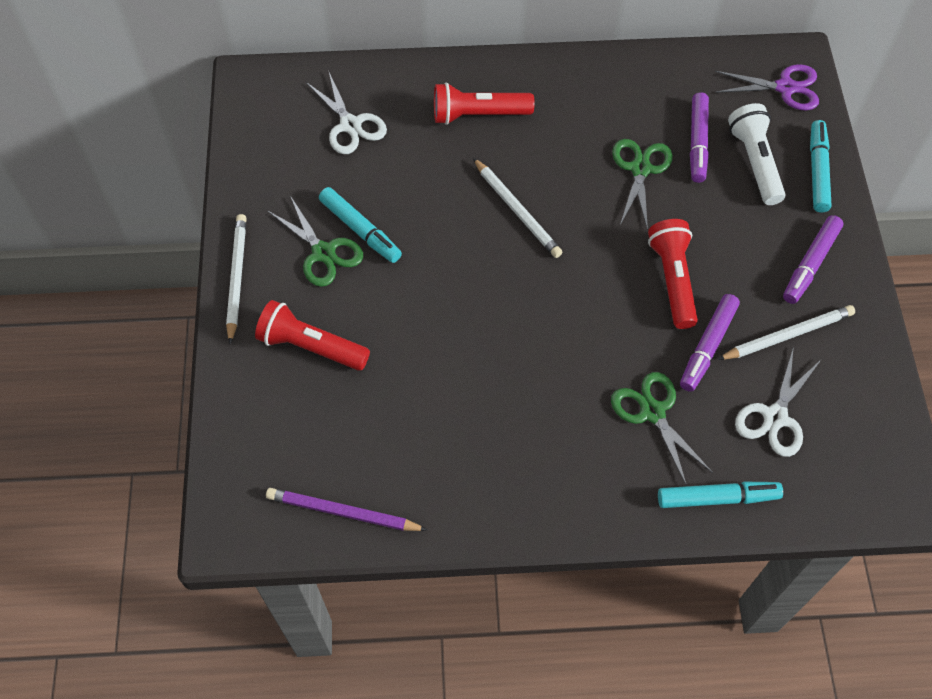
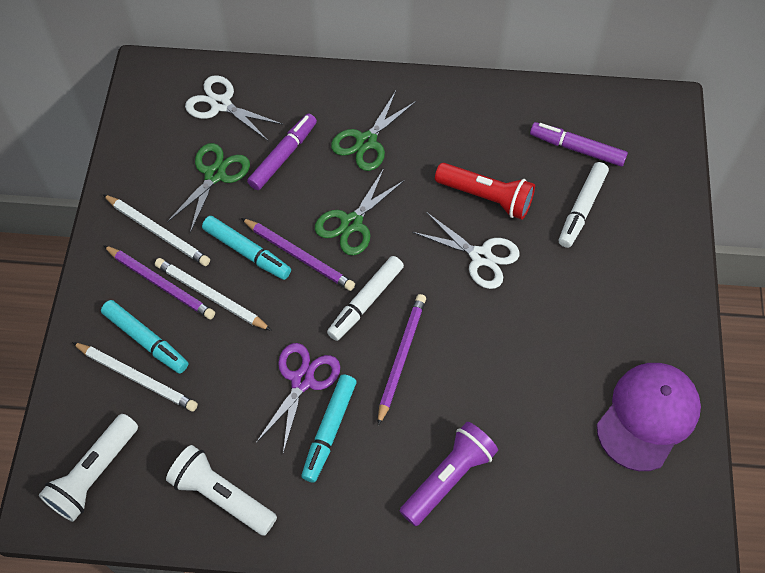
purple cap: none = 0 -> [597,363,701,471] = 1
purple flashlight: none = 0 -> [400,422,498,526] = 1
purple marker: [680,294,740,392] [690,92,709,183] [783,215,843,304] = 3 -> [247,114,317,190] [530,122,628,167] = 2
purple pencil: [266,488,427,531] = 1 -> [103,245,215,320] [241,218,355,291] [378,294,426,426] = 3
red flashlight: [255,300,370,371] [434,83,535,125] [648,219,698,329] = 3 -> [435,163,535,220] = 1
white flashlight: [728,103,785,205] = 1 -> [39,414,138,522] [166,445,277,536] = 2
white marker: none = 0 -> [327,256,404,341] [559,162,609,248] = 2

